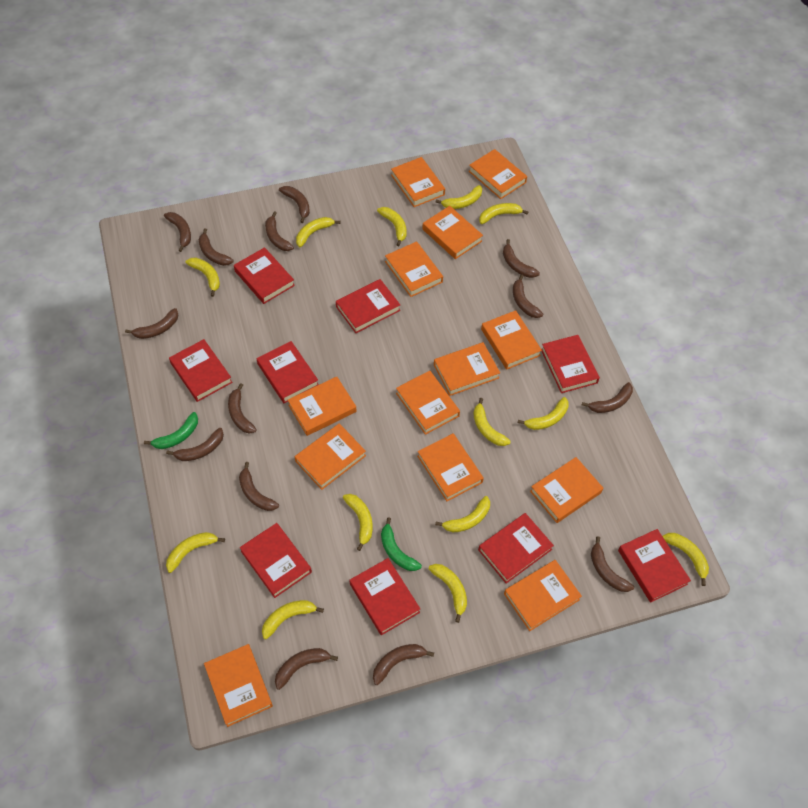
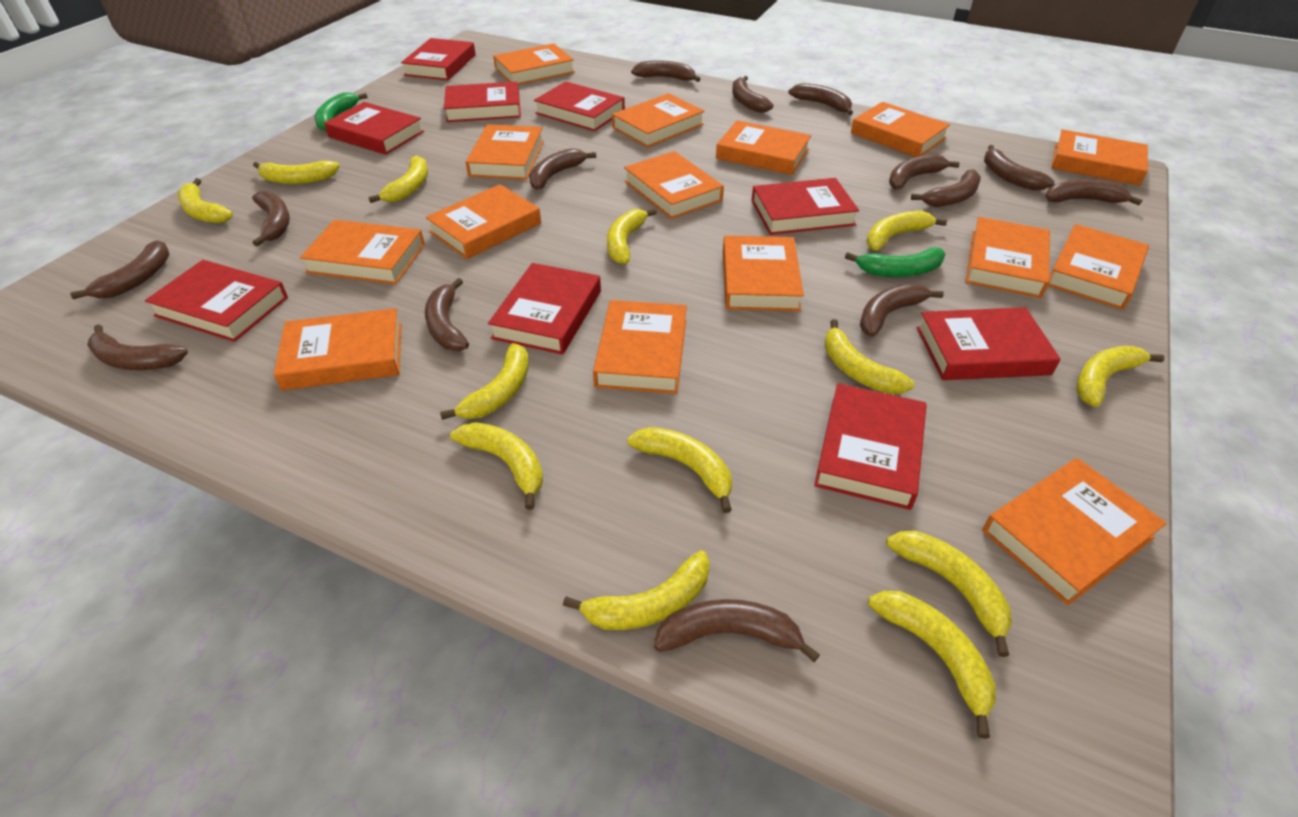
orange book: [204,644,273,727] [288,376,357,436] [295,424,366,490] [385,241,443,297] [391,157,445,207] [396,371,460,435] [417,433,484,501] [422,206,483,259] [434,342,500,396] [469,149,527,199] [481,310,542,370] [504,560,582,631] [530,457,603,523] = 13 -> [274,308,401,391] [300,220,425,285] [425,184,541,259] [466,124,544,180] [493,43,575,85] [593,300,687,394] [612,93,705,147] [624,151,724,219] [716,120,811,175] [723,236,804,311] [851,102,950,157] [965,217,1050,298] [982,458,1167,605] [1048,224,1149,310] [1051,129,1148,186] = 15

